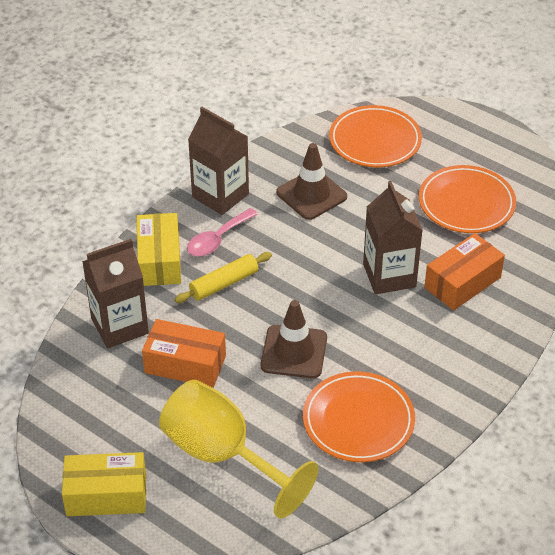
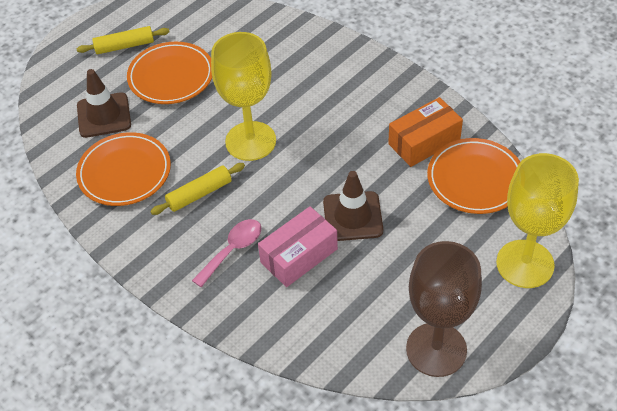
brown carton: [82,239,149,348] [188,107,249,215] [363,181,423,294] = 3 -> none = 0
brown goblet: none = 0 -> [406,241,482,377] = 1
orange box: [142,319,226,388] [424,233,505,311] = 2 -> [388,97,463,167] = 1
pink box: none = 0 -> [258,206,338,287] = 1
yellow box: [62,452,146,516] [137,213,181,286] = 2 -> none = 0
yellow goblet: [159,379,319,519] = 1 -> [211,32,276,161] [496,153,579,288] = 2
yellow rolling pin: [174,252,272,303] = 1 -> [76,26,169,54] [150,163,245,215] = 2

